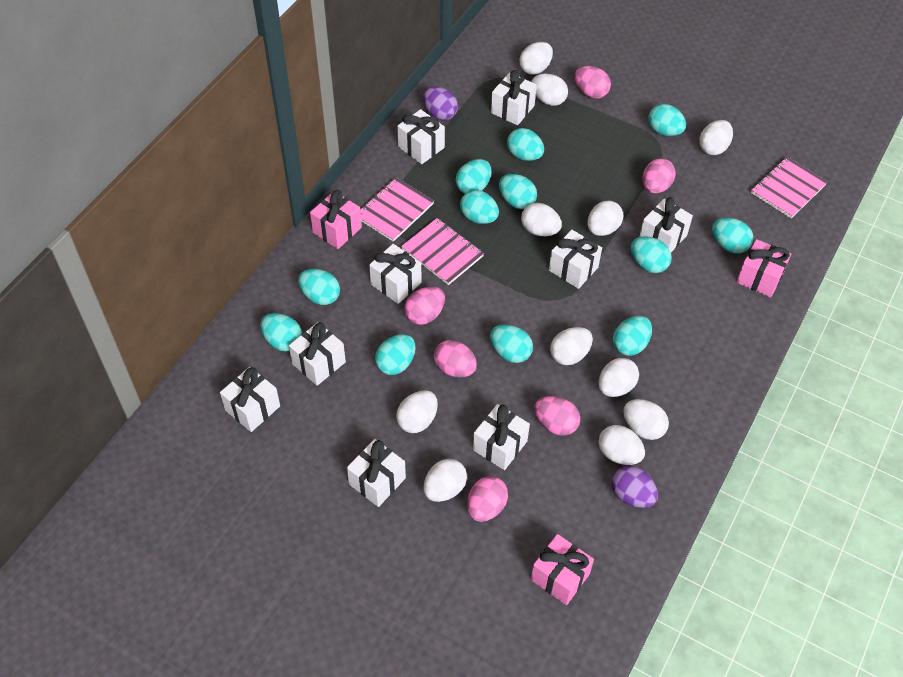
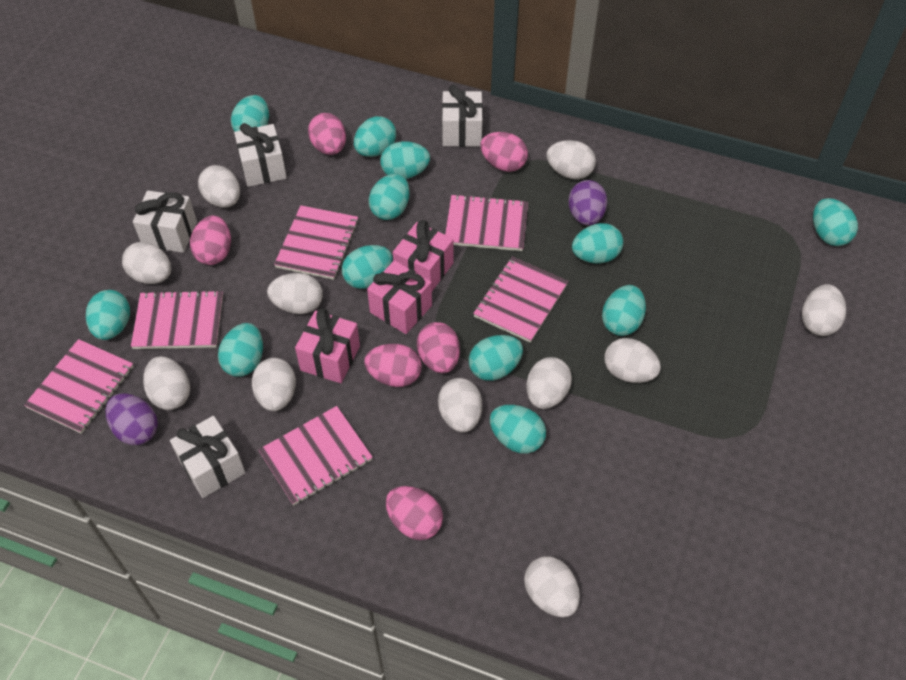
pink notebook: [360,177,434,242] [401,218,484,285] [751,157,828,219] = 3 -> [24,339,134,434] [131,290,223,349] [258,406,373,505] [274,205,359,280] [445,194,528,251] [473,257,568,343] = 6
white gift: [220,367,280,432] [289,322,346,386] [347,439,406,507] [369,244,422,304] [397,109,445,164] [473,404,530,470] [491,70,537,125] [549,230,602,289] [639,197,693,252] = 9 -> [133,191,197,253] [170,416,246,498] [234,123,287,187] [442,85,483,147] = 4

